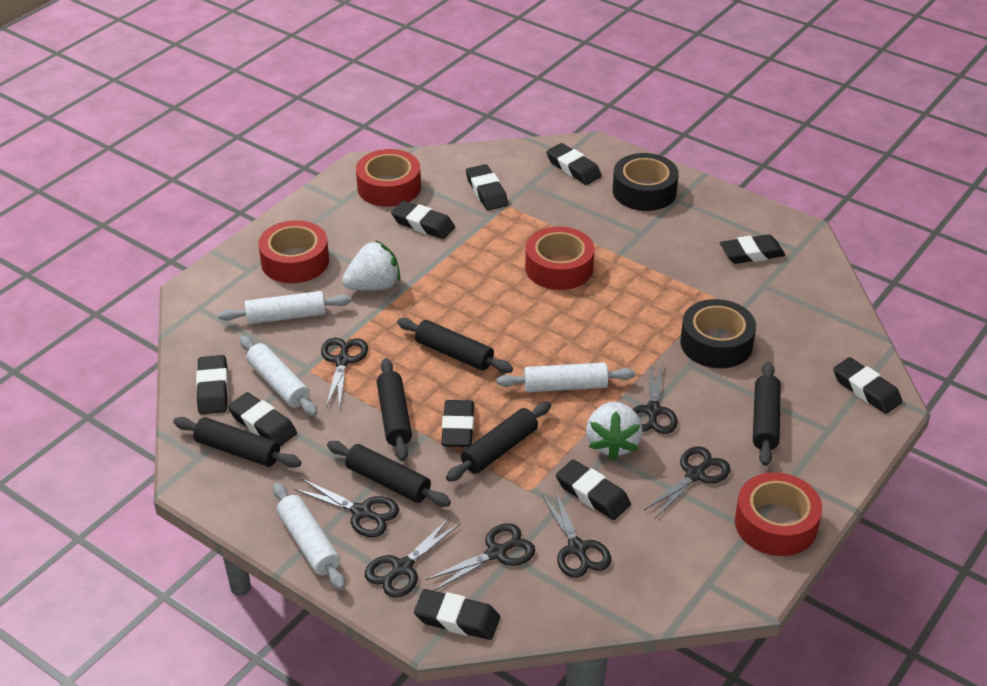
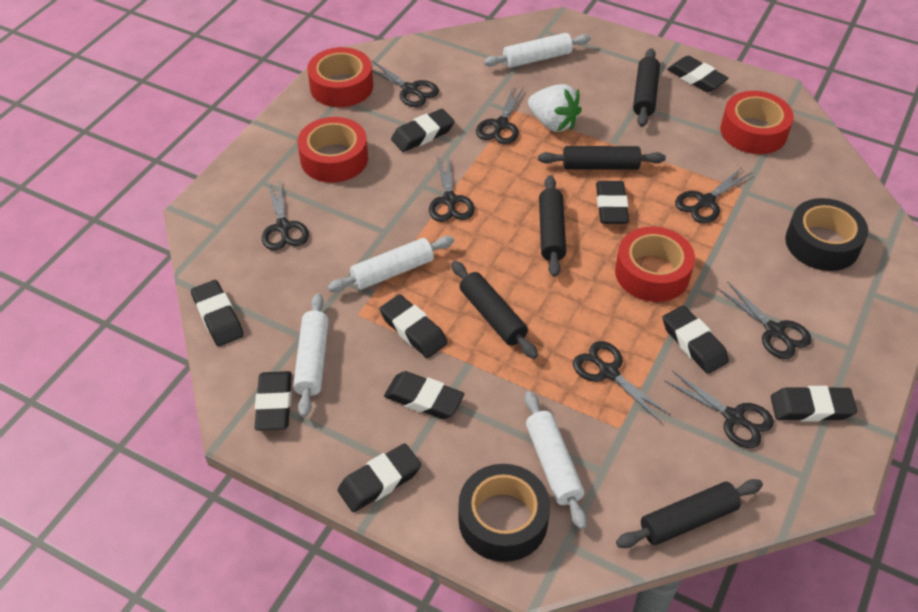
black rolling pin: [173,417,301,468] [327,441,451,507] [377,358,412,461] [397,318,513,373] [446,401,551,482] [753,362,781,466] = 6 -> [451,261,538,359] [538,146,666,170] [539,175,566,277] [616,479,763,548] [633,48,660,127] = 5
black scissors: [294,479,399,537] [321,338,368,408] [365,517,460,598] [426,523,535,591] [542,491,611,578] [632,363,678,434] [644,446,731,519] = 7 -> [262,179,309,250] [372,61,439,107] [429,154,475,222] [476,87,524,144] [573,341,671,422] [664,371,774,448] [675,167,752,223] [718,281,811,359] = 8
white strawberry: [342,241,400,291] [586,402,643,460] = 2 -> [528,84,582,132] = 1

